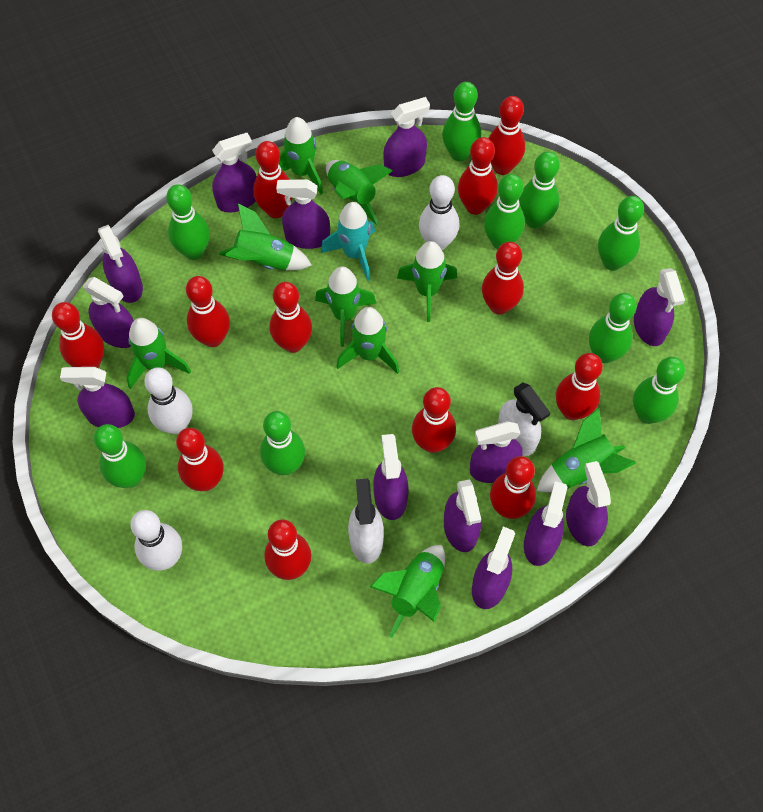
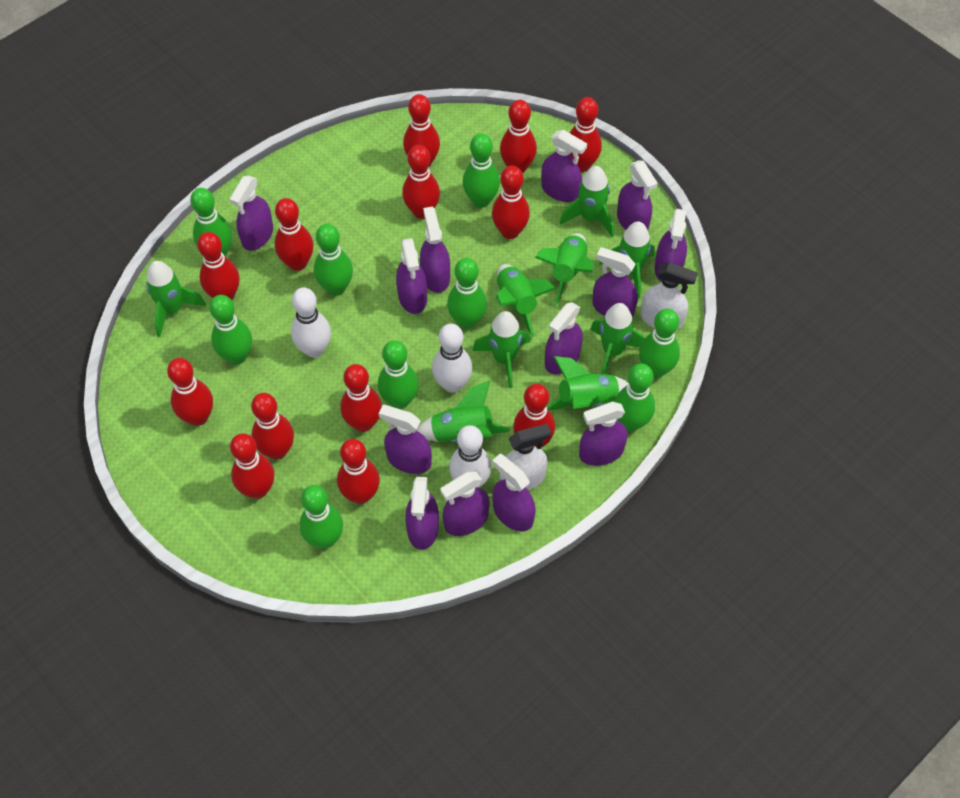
red bowling pin: [52,302,104,368] [176,428,224,491] [186,276,230,347] [253,141,292,218] [264,519,311,580] [270,282,312,353] [412,387,456,453] [458,137,498,215] [482,242,524,315] [488,96,525,175] [490,456,536,519] [556,353,603,420] = 12 -> [167,358,213,426] [197,232,239,300] [230,433,274,499] [251,393,294,460] [275,198,314,271] [337,439,380,504] [340,364,382,432] [402,145,440,219] [403,94,440,167] [492,166,530,239] [500,100,537,173] [513,384,555,447] [569,97,602,172] = 13
turquoise rocket: [321,202,375,281] = 1 -> none = 0

